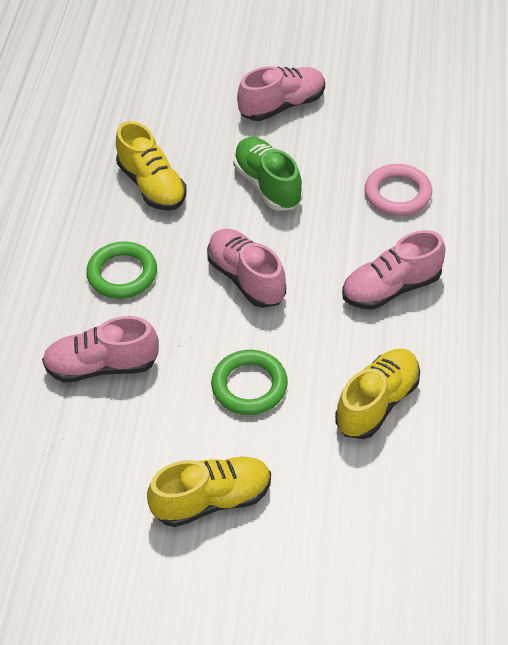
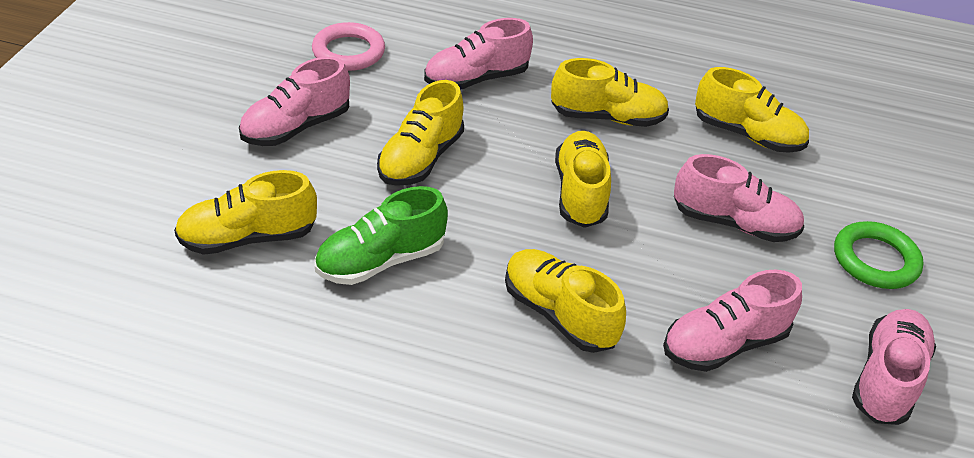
green ring: [86,242,157,299] [211,350,288,415] = 2 -> [834,221,924,289] = 1
pink shoe: [42,316,159,383] [207,229,286,308] [237,66,325,121] [342,230,445,310] = 4 -> [239,57,350,146] [424,18,533,90] [663,270,802,372] [674,154,804,242] [852,309,936,425] = 5
yellow shoe: [116,121,187,211] [147,457,271,527] [335,349,420,439] = 3 -> [174,170,317,255] [377,80,464,186] [505,249,626,353] [551,58,669,127] [555,131,611,228] [695,67,809,153] = 6

